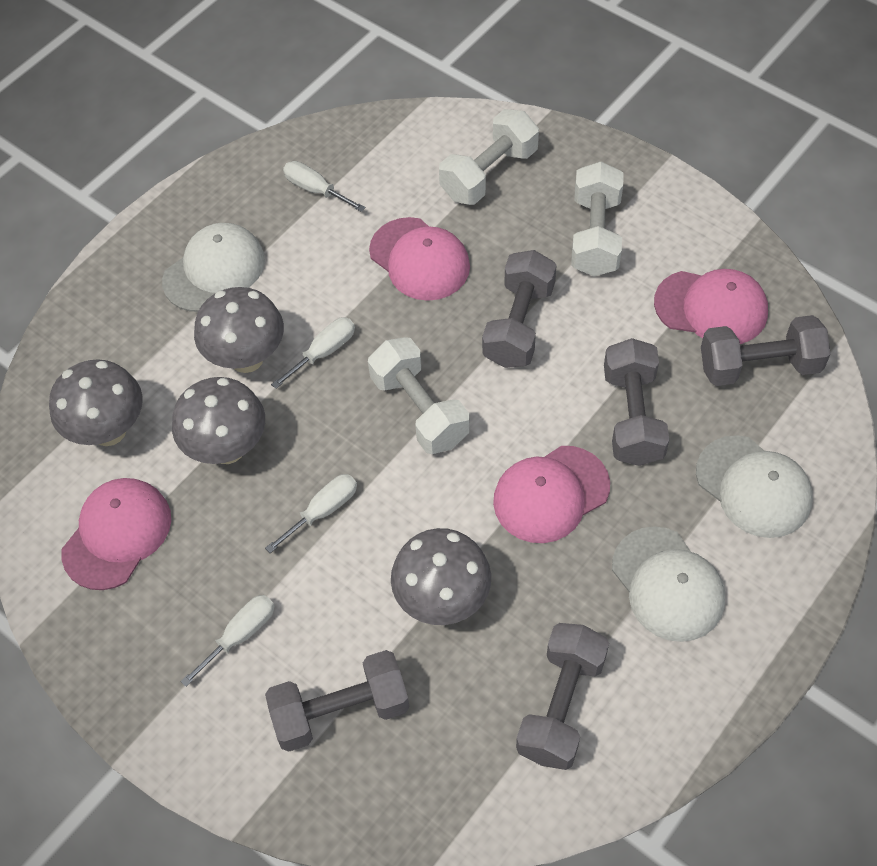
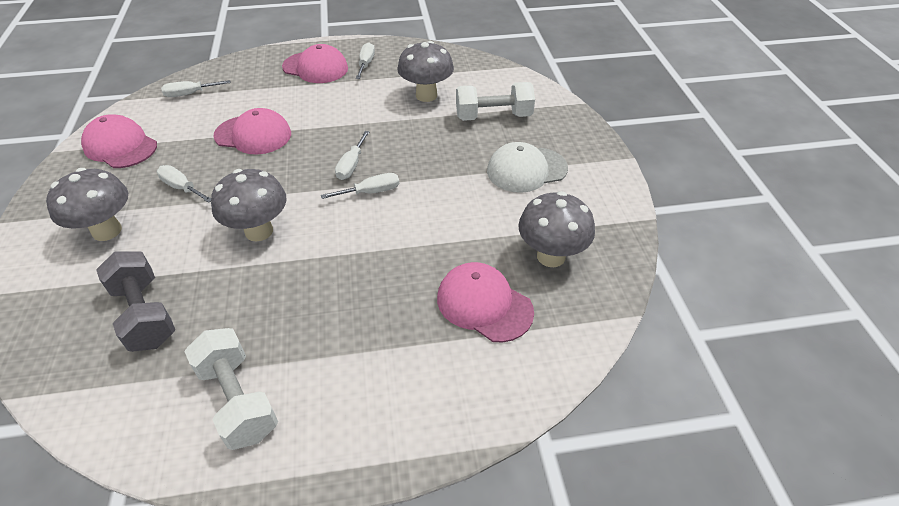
grey dumbbell: [265,650,409,752] [482,250,557,368] [516,623,609,770] [604,338,669,466] [701,315,830,386] = 5 -> [96,251,175,352] = 1
white cap: [162,223,265,312] [612,526,725,642] [696,435,813,538] = 3 -> [487,142,568,193] = 1
white dumbbell: [368,337,470,454] [439,109,539,205] [571,162,624,277] = 3 -> [184,328,278,450] [456,82,535,121] = 2
white screwdriver: [180,595,275,687] [265,474,357,553] [271,318,355,389] [283,161,365,212] = 4 -> [157,165,211,203] [161,80,231,97] [321,173,399,199] [335,131,369,180] [356,42,375,79] = 5

